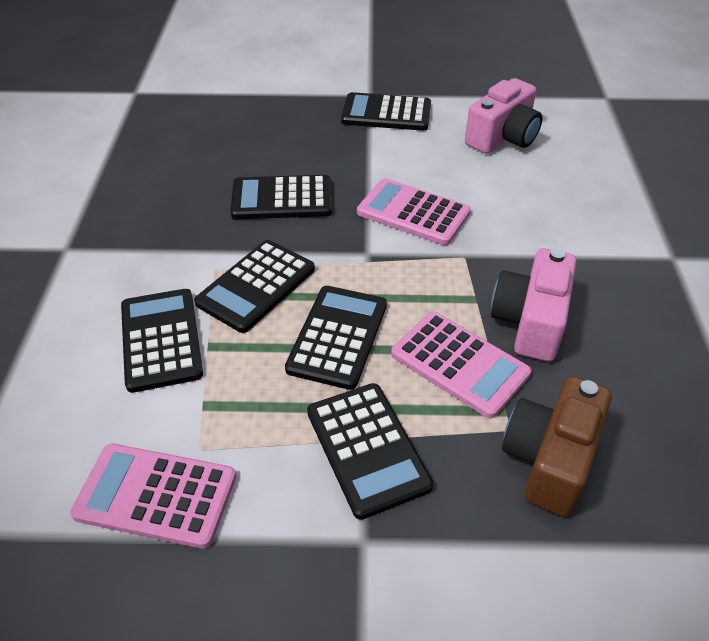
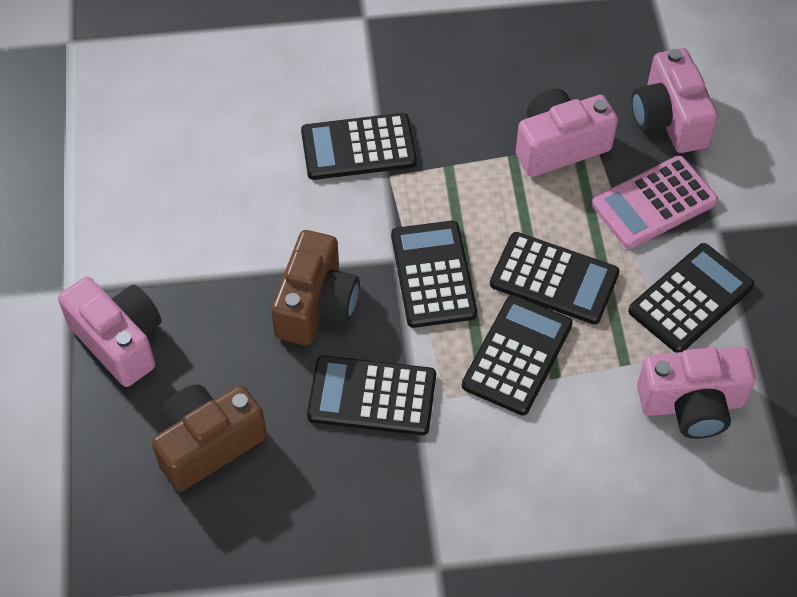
brown camera: [502,376,612,517] = 1 -> [152,385,267,492] [271,230,360,345] = 2
pink calculator: [70,443,236,549] [357,178,471,245] [391,312,531,419] = 3 -> [591,156,718,249] = 1
pink camera: [465,78,542,154] [491,248,577,362] = 2 -> [58,276,162,387] [516,89,618,177] [632,48,718,153] [637,347,756,439] = 4

